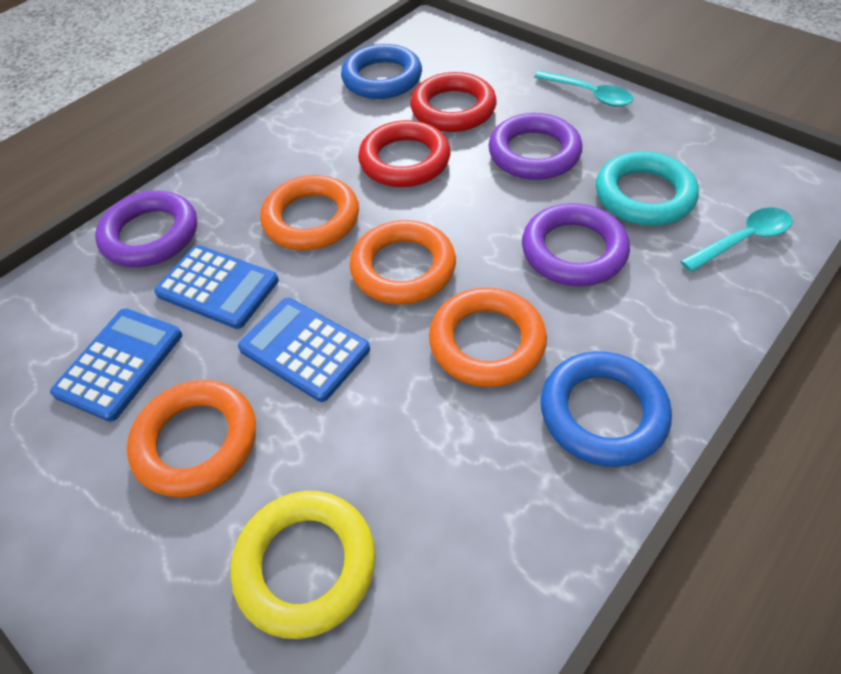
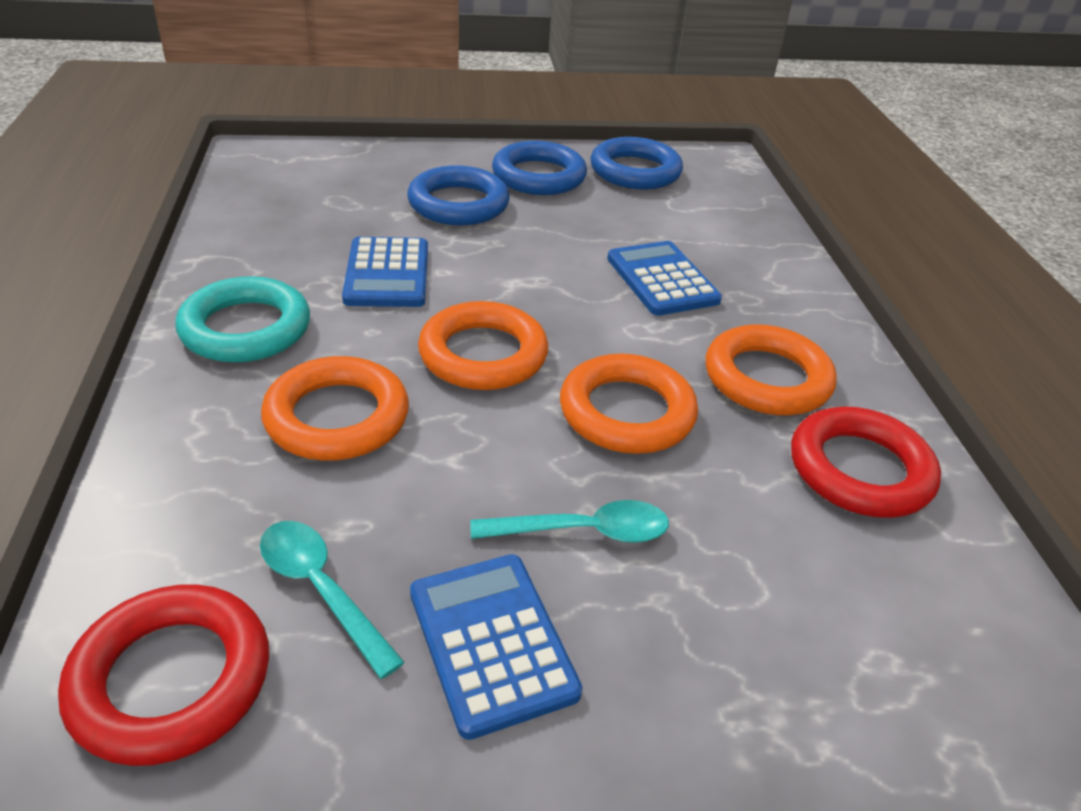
blue ring: [341,44,422,99] [541,351,672,467] = 2 -> [407,165,510,225] [492,141,587,195] [590,137,683,190] = 3
purple ring: [95,191,197,267] [488,113,582,180] [522,203,630,286] = 3 -> none = 0
yellow ring: [231,491,375,639] = 1 -> none = 0

